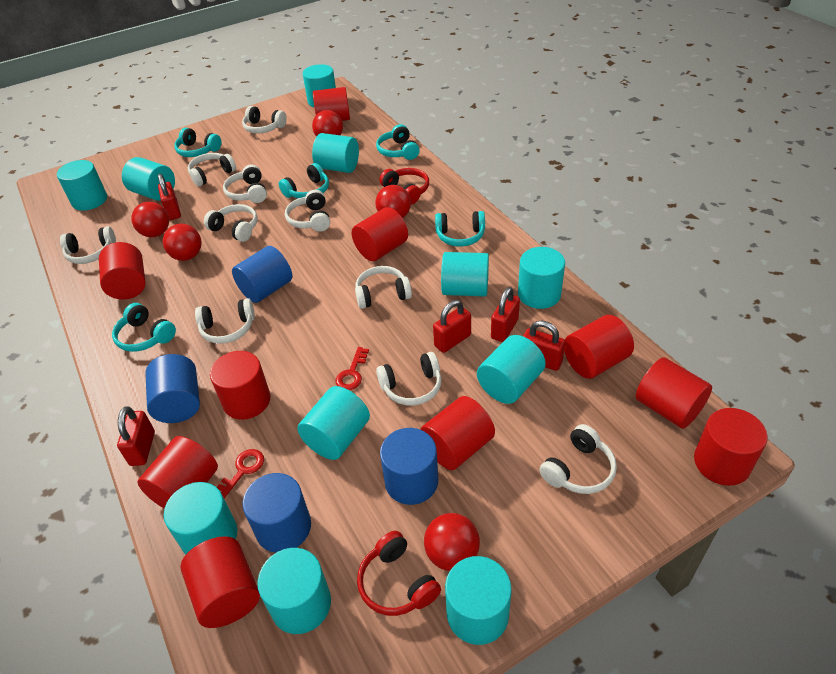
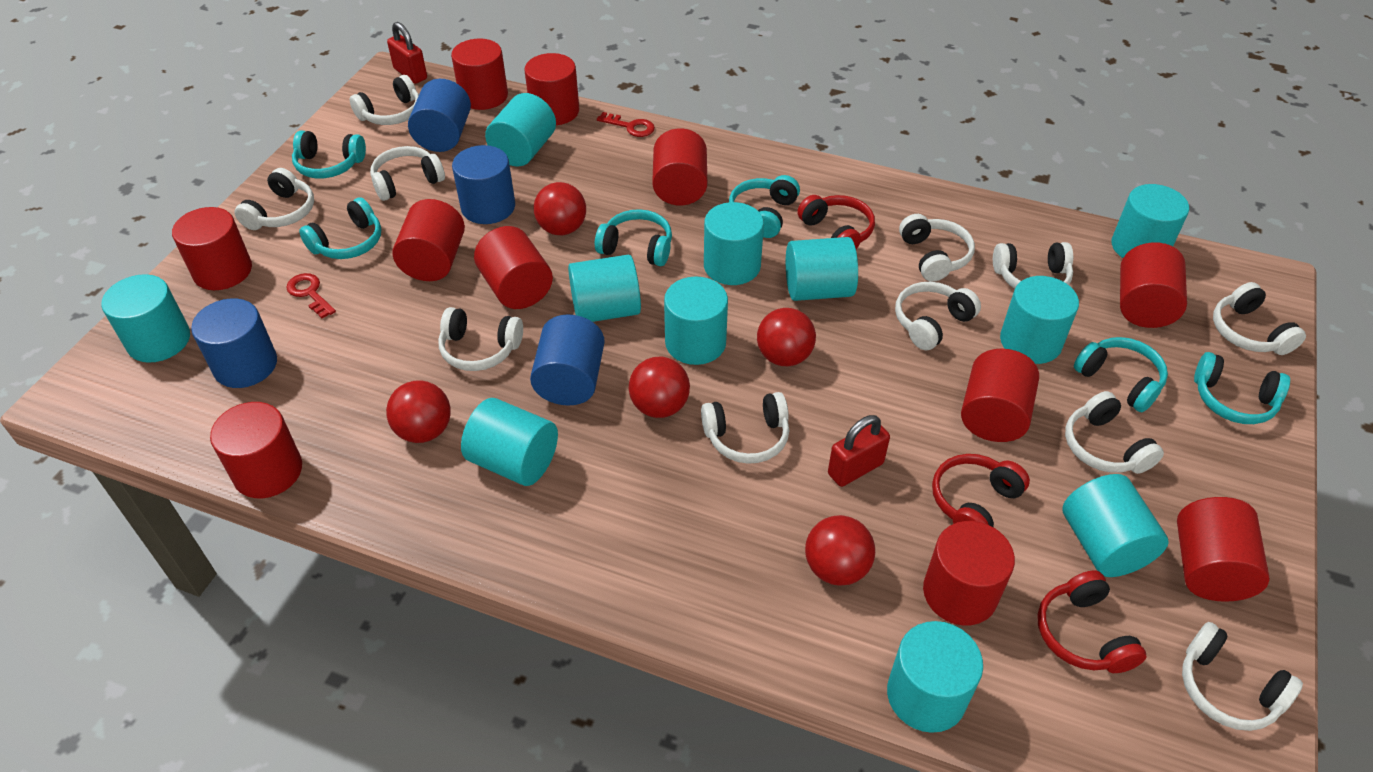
red cylinder: [99,242,146,300] [138,436,218,508] [180,536,260,628] [210,351,271,420] [313,87,350,121] [352,207,408,261] [420,396,495,470] [564,315,634,379] [636,357,712,429] [694,408,768,486] = 10 -> [172,207,252,290] [210,402,302,498] [392,199,465,281] [451,39,508,110] [474,226,553,309] [524,53,579,125] [652,128,707,205] [923,521,1015,625] [961,349,1039,442] [1120,243,1187,328] [1177,497,1270,602] = 11
red headphones: [357,531,441,616] [379,168,429,204] = 2 -> [797,195,875,249] [932,454,1030,527] [1037,570,1147,673] = 3
red padlock: [117,406,155,466] [158,174,181,220] [433,300,471,353] [491,287,520,342] [523,320,565,371] = 5 -> [387,22,427,84] [828,415,890,487] = 2
turquoise headphones: [112,303,176,352] [174,128,221,157] [279,163,329,198] [376,124,420,160] [435,211,485,247] = 5 -> [292,130,366,179] [299,197,381,259] [595,209,672,266] [729,175,800,238] [1074,337,1168,412] [1194,352,1290,424] = 6
white headphones: [60,226,116,264] [188,153,236,187] [195,298,255,344] [204,204,258,242] [223,164,267,203] [242,106,287,134] [285,190,330,232] [355,266,412,309] [376,352,442,406] [539,424,617,494] = 10 -> [234,168,314,230] [350,75,419,125] [370,146,445,201] [438,307,523,371] [701,392,789,464] [895,282,981,350] [899,214,975,282] [993,242,1073,289] [1065,391,1164,474] [1182,622,1303,731] [1213,282,1306,355] = 11

